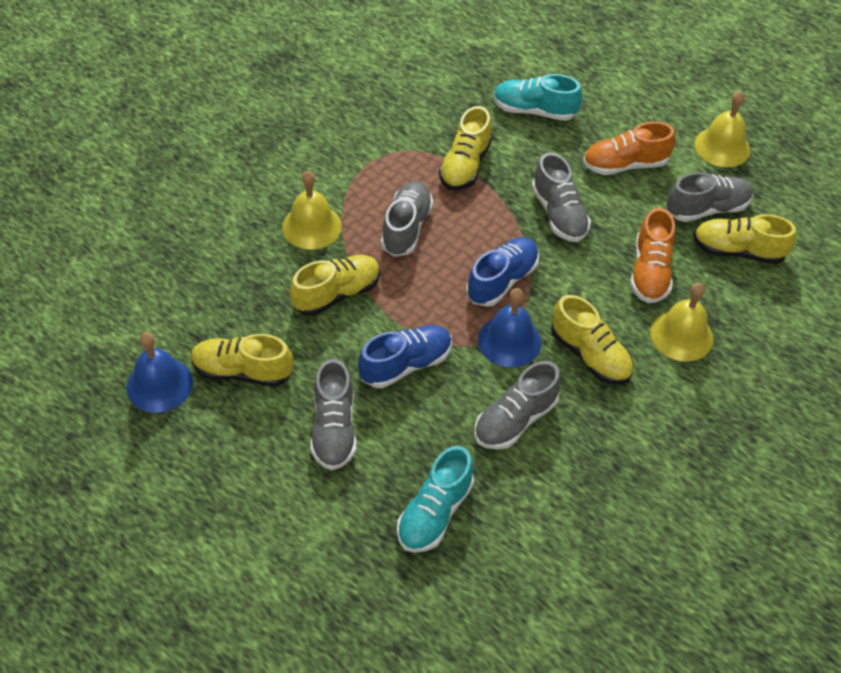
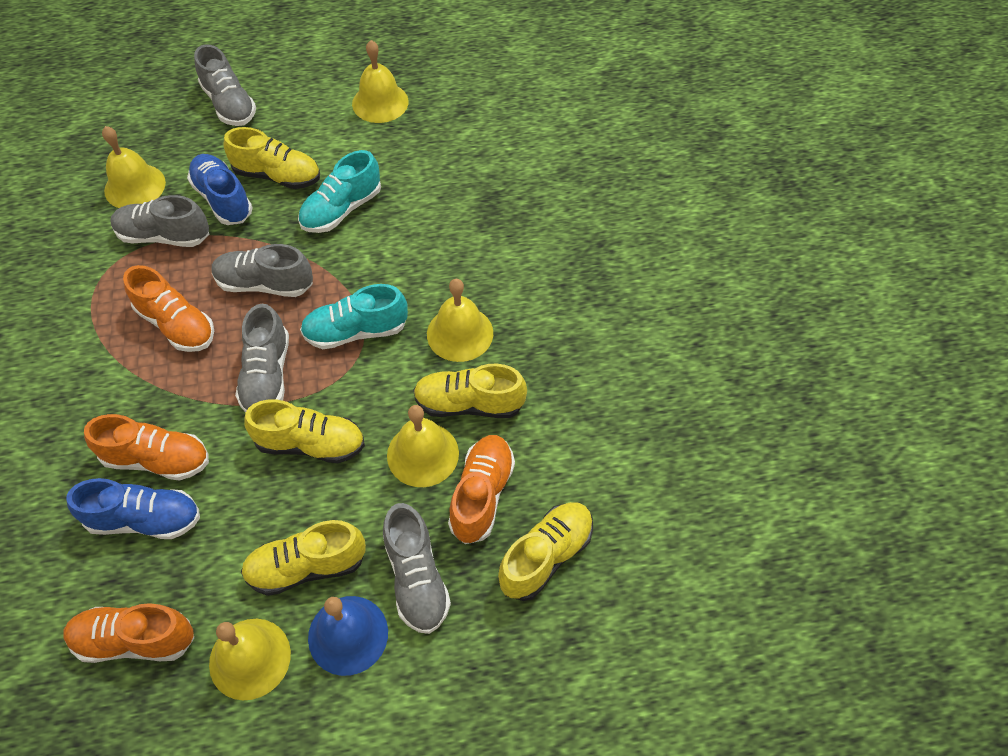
blue bell: [126,332,193,413] [478,288,541,368] = 2 -> [308,596,388,676] = 1
orange shoe: [583,122,675,175] [630,208,675,303] = 2 -> [63,603,194,663] [84,414,209,481] [123,265,214,352] [448,435,515,544] = 4
yellow bell: [282,171,342,250] [650,283,713,362] [695,91,750,167] = 3 -> [102,126,166,208] [209,619,291,700] [352,40,409,123] [387,405,459,487] [427,279,493,362] = 5

